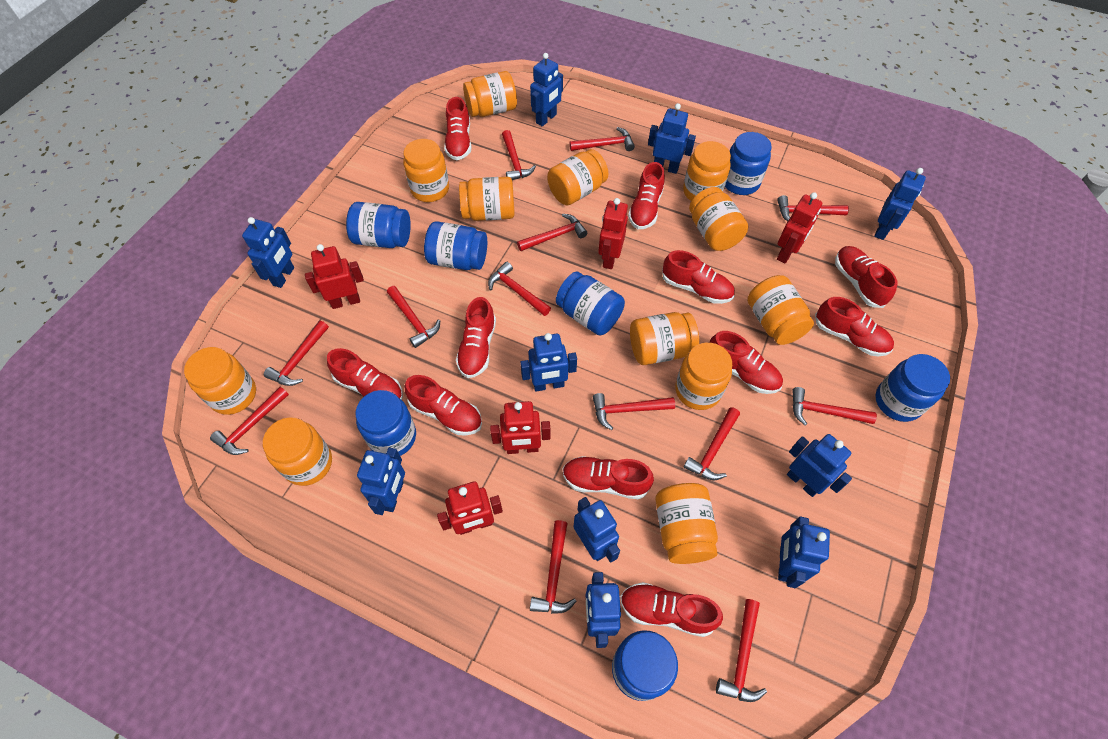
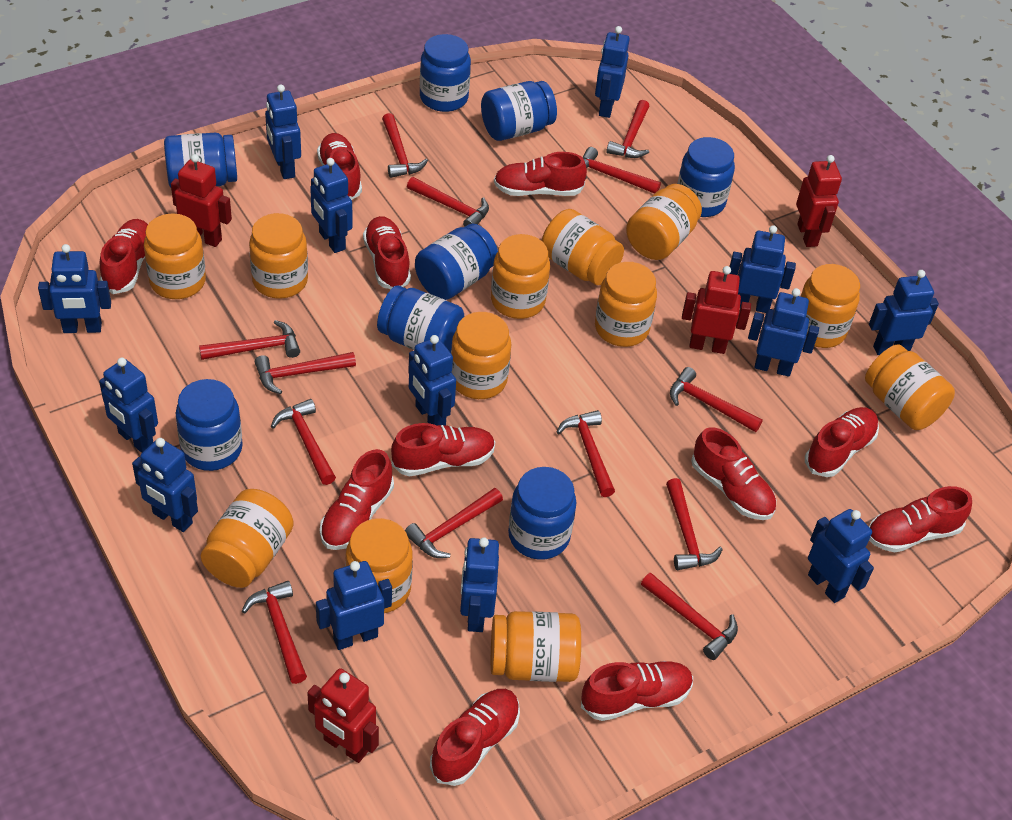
blue jar: [346,202,411,248] [356,390,416,456] [424,221,487,270] [556,272,625,335] [612,630,678,701] [725,132,772,195] [875,354,950,422] = 7 -> [164,133,237,188] [176,379,243,471] [377,285,464,353] [415,224,498,300] [420,34,471,112] [481,81,557,141] [508,467,576,560] [677,137,735,217] = 8
blue robot: [242,217,294,288] [357,448,405,515] [520,333,577,391] [530,53,563,126] [574,497,620,563] [585,572,621,648] [648,103,696,174] [778,517,830,588] [787,434,852,497] [874,168,926,240] = 10 -> [38,244,111,333] [99,357,158,453] [132,438,198,532] [265,84,301,179] [310,158,353,253] [316,561,392,650] [408,335,456,425] [460,537,499,632] [595,26,630,118] [729,225,796,313] [748,288,819,377] [808,509,874,603] [869,270,939,355] = 13
red robot: [305,244,364,309] [437,481,503,535] [490,401,551,454] [598,198,628,269] [777,192,822,264] = 5 -> [171,154,232,247] [307,668,379,763] [682,266,751,354] [796,155,842,247] = 4

